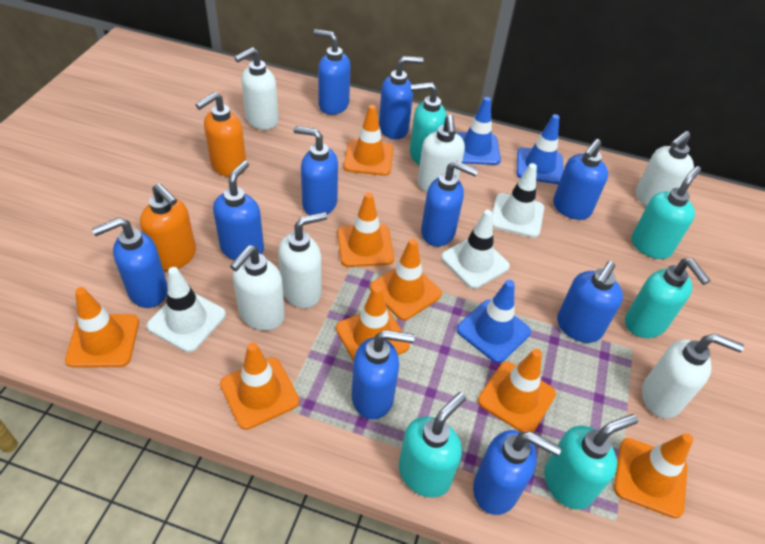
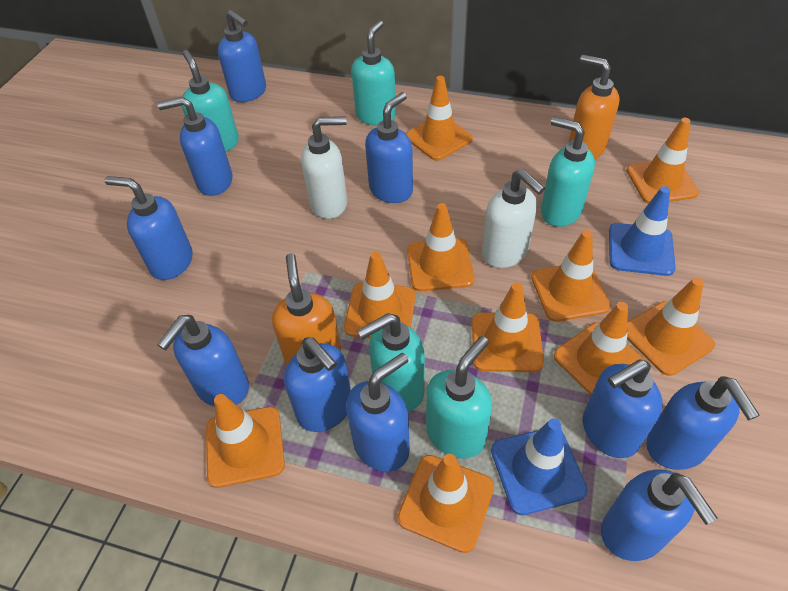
blue traffic cone: [456,97,501,165] [457,280,531,363] [517,114,563,184] = 3 -> [491,418,588,515] [609,186,676,276] = 2
orange traffic cone: [65,287,139,368] [220,342,299,430] [336,285,410,361] [338,192,394,267] [344,105,393,176] [370,238,442,320] [478,349,556,433] [614,433,693,518] = 8 -> [206,394,285,488] [344,251,416,338] [398,454,494,553] [406,76,473,161] [407,203,475,291] [472,283,544,372] [531,230,611,322] [554,302,646,395] [626,118,699,204] [627,277,715,376] = 10
white soap dispenser: [230,245,285,331] [234,47,279,130] [278,212,327,308] [417,114,465,192] [636,131,694,207] [642,334,744,418] = 6 -> [301,116,347,219] [482,169,545,268] = 2
white traffic cone: [147,267,226,352] [441,210,510,289] [492,163,544,238] = 3 -> none = 0

